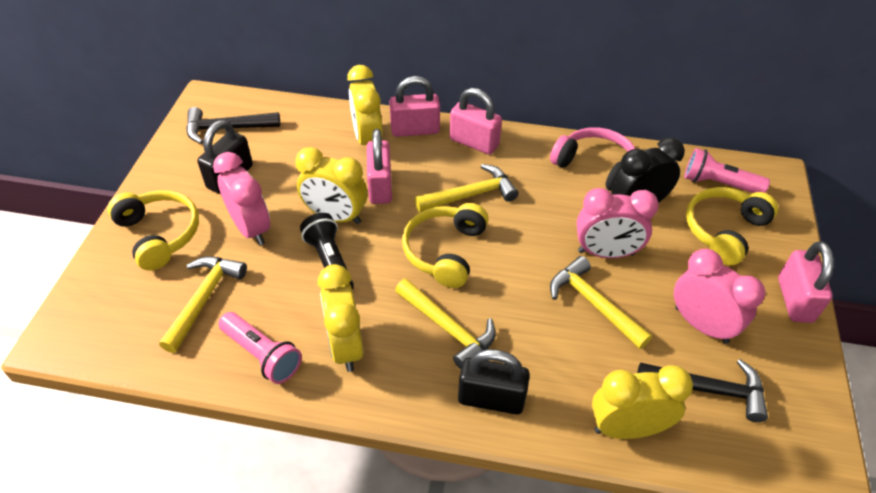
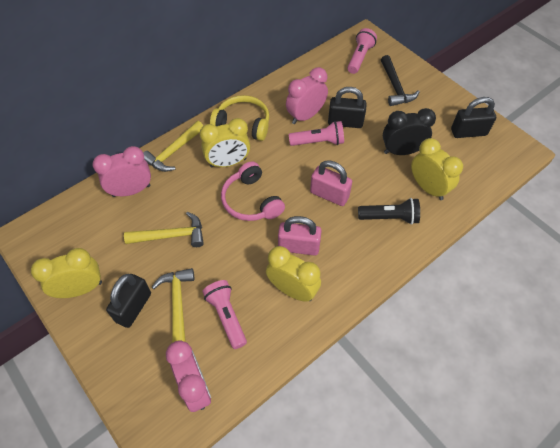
black hammer: [186,107,280,144] [637,359,768,422] = 2 -> [381,55,420,106] = 1
black padlock: [197,120,253,194] [458,349,530,415] = 2 -> [106,274,151,328] [328,87,367,128] [451,97,496,138] = 3
pink flashlight: [218,312,302,384] [684,148,770,193] = 2 -> [203,280,247,349] [289,121,344,146] [347,28,377,74] = 3
pink padlock: [366,129,392,204] [389,76,440,137] [450,88,502,155] [778,241,834,323] = 4 -> [278,216,322,256] [310,160,352,206] = 2
yellow hammer: [159,256,247,353] [395,279,496,369] [415,164,518,212] [550,256,652,349] = 4 -> [124,212,204,247] [143,121,203,172] [152,268,194,343] = 3
yellow headphones: [107,190,199,271] [402,203,489,288] [686,187,778,266] = 3 -> [210,95,269,141] = 1

